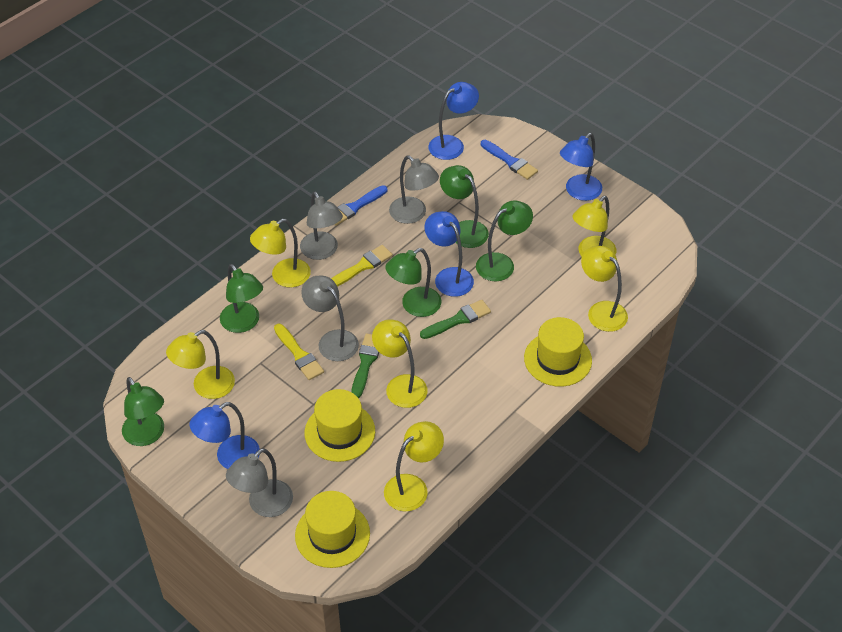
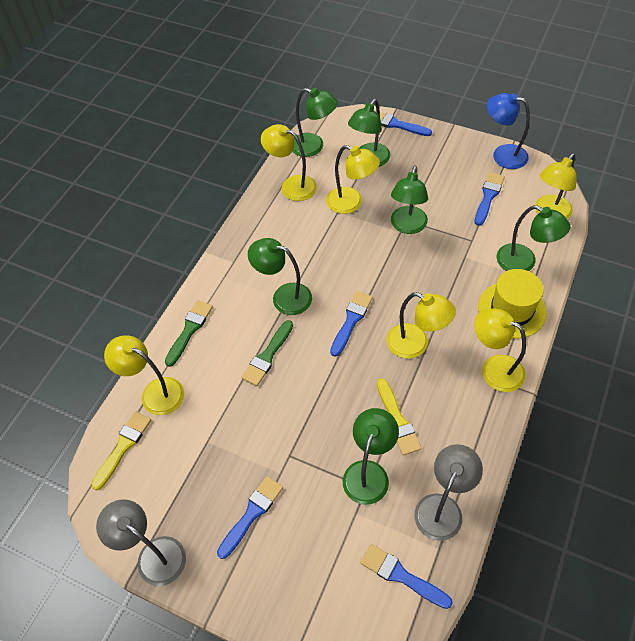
blue brush: [335,185,387,226] [481,140,538,180] = 2 -> [217,476,283,559] [330,291,373,357] [360,544,453,609] [375,111,432,136] [475,172,505,226] = 5
blue lamp: [190,402,260,469] [425,211,474,297] [428,82,479,160] [560,133,602,201] = 4 -> [487,93,530,169] = 1
green lamp: [122,377,164,446] [220,264,263,333] [385,248,441,317] [440,165,489,248] [476,201,533,281] = 5 -> [248,238,312,315] [292,88,338,157] [343,408,399,505] [348,99,390,167] [391,166,428,234] [496,205,570,271] = 6
grey lamp: [226,448,293,517] [300,191,343,260] [301,276,359,361] [389,155,439,224] = 4 -> [96,499,186,586] [414,444,483,541] = 2
yellow hat: [295,491,370,568] [304,389,375,462] [524,317,592,387] = 3 -> [478,269,547,339] = 1

